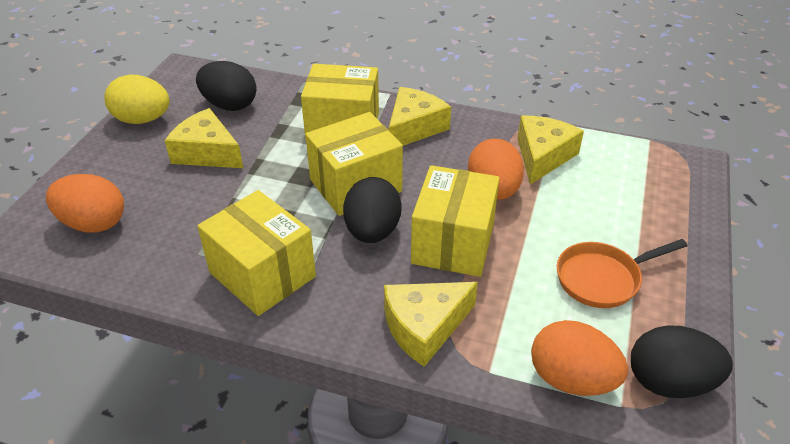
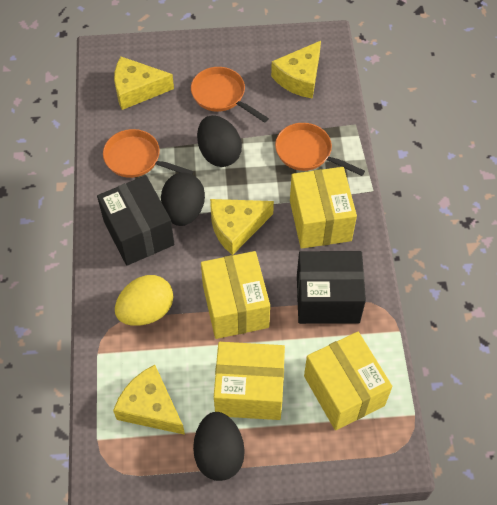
black box: none = 0 -> [97,175,175,266] [297,251,366,324] = 2
orange egg: [46,174,124,233] [468,139,524,200] [531,320,628,396] = 3 -> none = 0
orange pan: [557,239,687,308] = 1 -> [103,129,193,178] [191,67,269,123] [275,123,365,176] = 3

